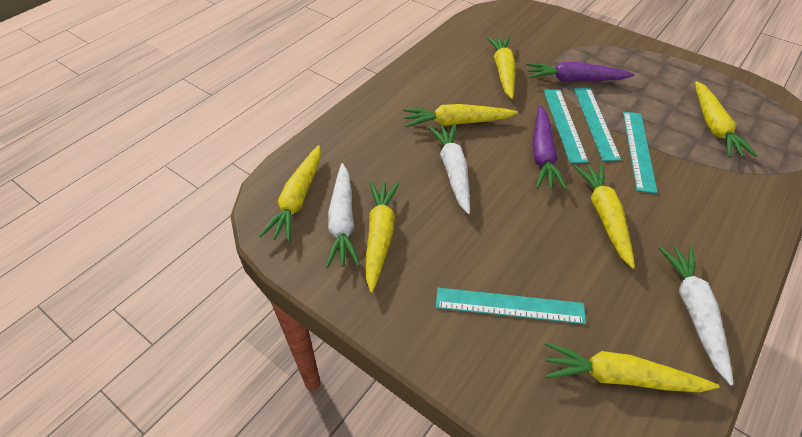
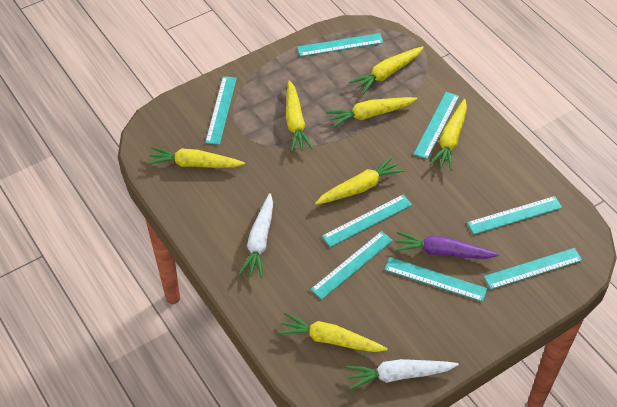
purple carrot: [526,62,634,81] [532,106,567,190] = 2 -> [395,231,499,259] = 1
turquoise ruler: [436,288,586,324] [544,89,588,163] [574,88,621,161] [623,112,658,193] = 4 -> [205,76,237,145] [297,33,384,57] [310,231,393,300] [322,194,412,247] [384,257,487,302] [414,92,459,159] [467,196,562,234] [484,248,582,289] = 8
white carrot: [326,163,360,268] [428,124,470,214] [659,246,733,385] = 3 -> [239,193,273,278] [346,359,459,390] = 2

